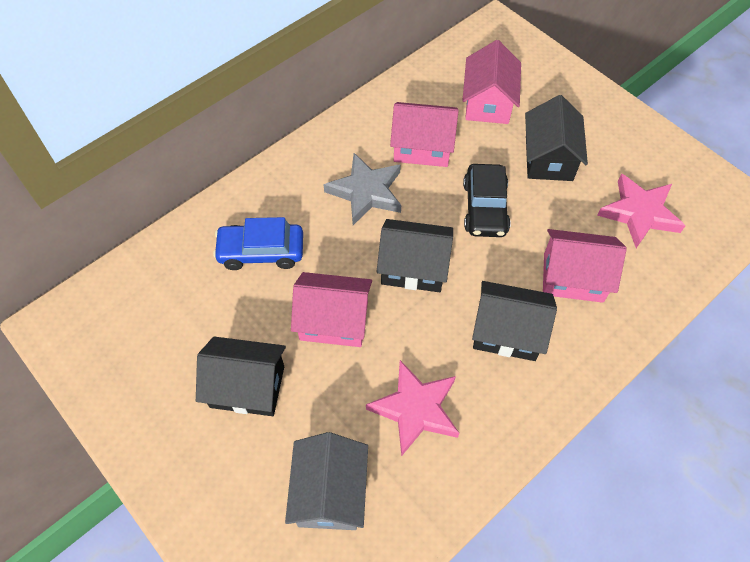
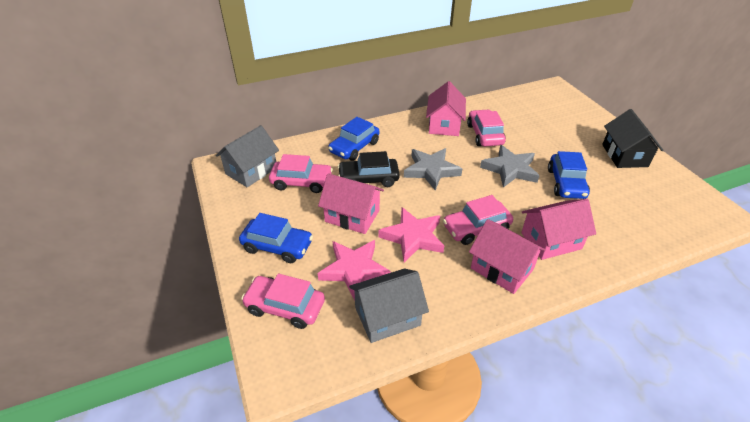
black house: [196,337,286,416] [376,219,453,292] [472,281,557,361] [525,95,588,181] = 4 -> [602,109,663,168] = 1
blue car: [213,217,303,270] = 1 -> [239,213,313,263] [328,117,379,161] [548,151,590,199] = 3
grey house: [285,432,368,530] = 1 -> [216,125,279,187] [349,269,429,343] = 2
grey star: [323,153,401,225] = 1 -> [404,148,462,190] [480,145,540,188] = 2
pink car: none = 0 -> [241,274,325,329] [269,154,333,193] [443,195,513,245] [467,109,506,146] = 4

